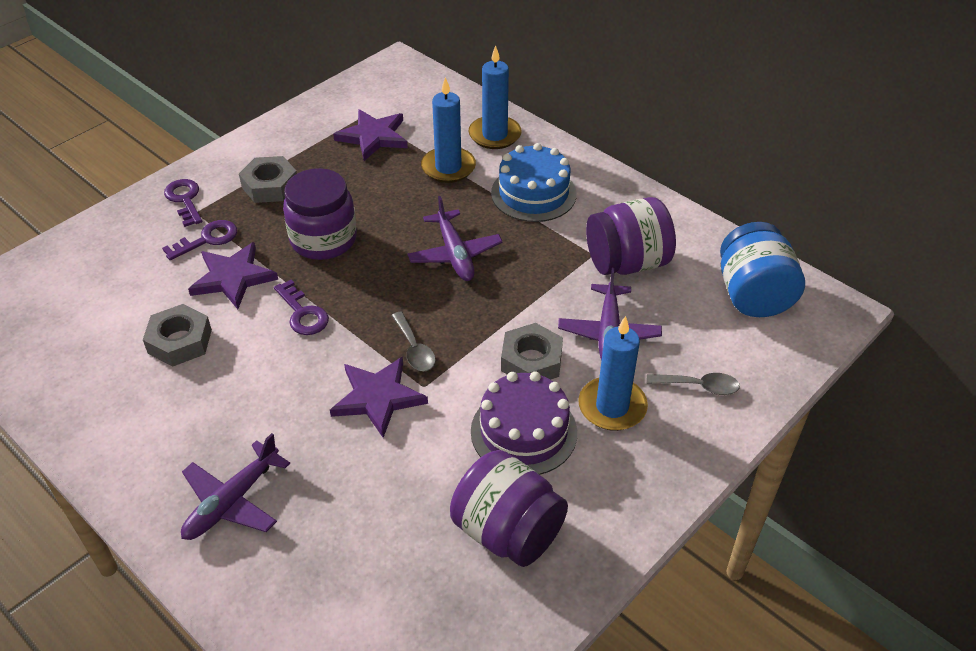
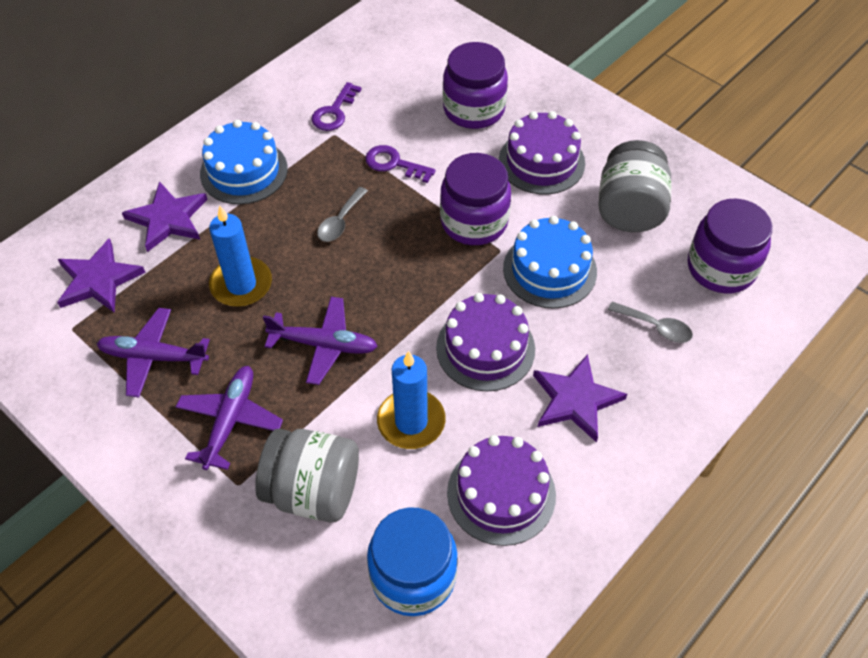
blue cake: [491,143,577,222] = 1 -> [200,120,288,205] [503,216,597,309] = 2
blue candle: [421,77,476,183] [468,45,522,149] [578,316,648,431] = 3 -> [209,206,272,307] [377,351,446,449] = 2
grey jar: none = 0 -> [255,429,359,522] [599,140,672,232] = 2
grey nut: [143,304,212,367] [239,156,297,203] [501,323,563,380] = 3 -> none = 0
purple cake: [471,371,577,475] = 1 -> [436,293,535,392] [447,435,556,546] [499,111,585,194] = 3
purple key: [162,220,237,260] [164,179,202,227] [274,280,329,335] = 3 -> [312,82,362,131] [365,145,436,183] = 2

